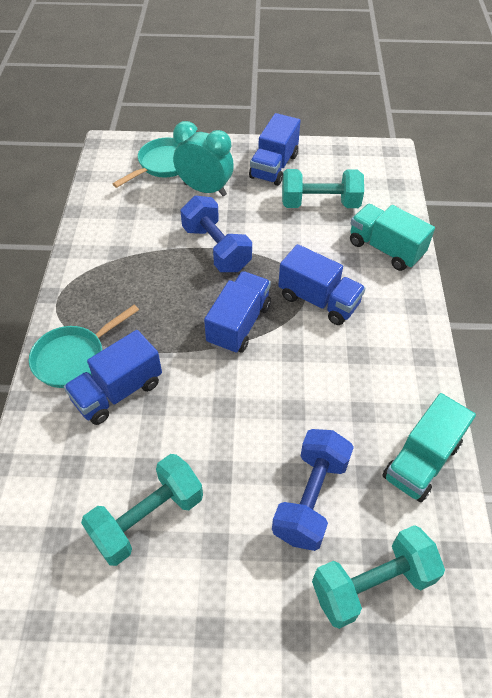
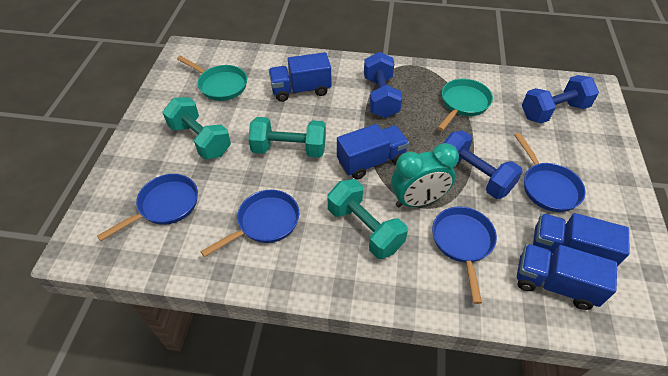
blue dumbbell: [180,196,252,272] [272,429,354,551] = 2 -> [364,52,402,118] [443,130,523,199] [522,75,599,123] = 3
blue pan: none = 0 -> [97,174,198,241] [200,190,299,257] [432,206,497,304] [514,133,586,212] = 4
turquoise truck: [350,204,435,271] [382,393,476,502] = 2 -> none = 0

